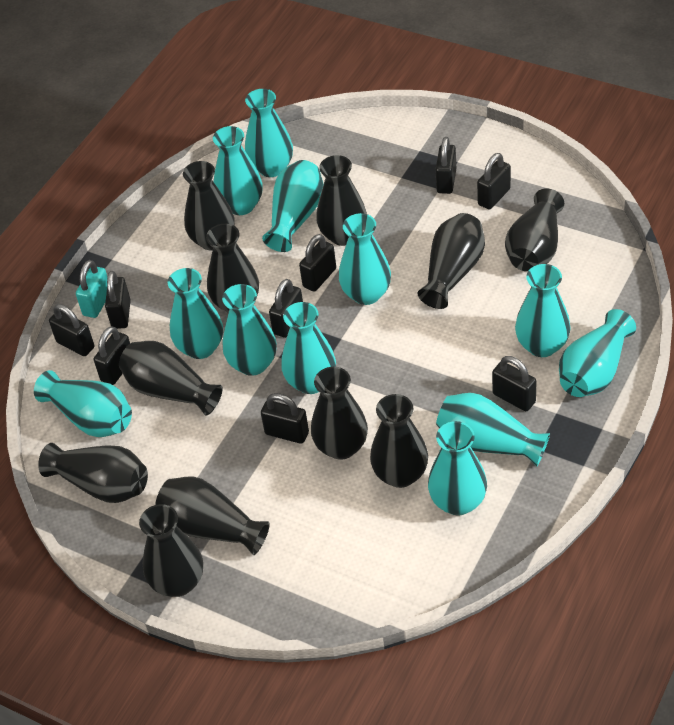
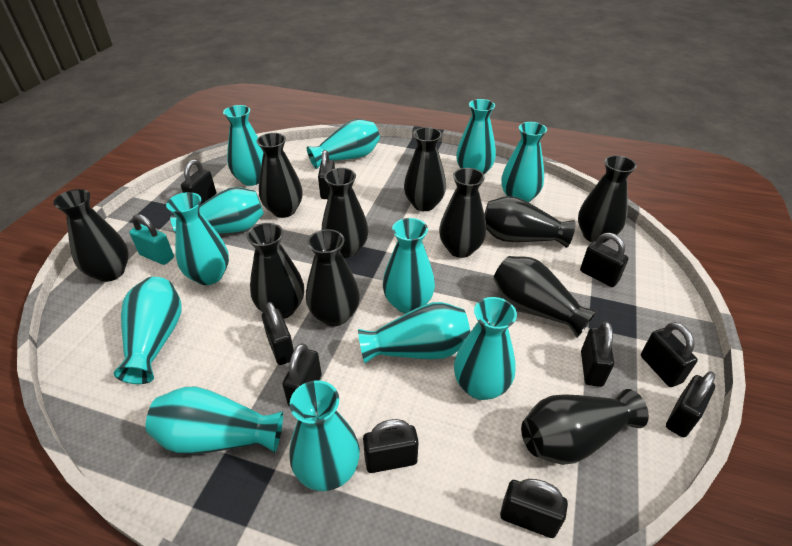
black padlock: [49,304,95,356] [94,326,130,385] [105,271,131,329] [261,393,309,444] [269,279,303,338] [299,234,336,292] [435,137,456,194] [477,153,511,210] [492,356,536,411] = 9 -> [181,159,216,204] [262,302,294,365] [282,343,322,407] [318,150,335,199] [363,419,419,473] [500,479,568,538] [580,233,628,287] [581,321,614,387] [641,322,698,387] [666,371,715,437] = 10

